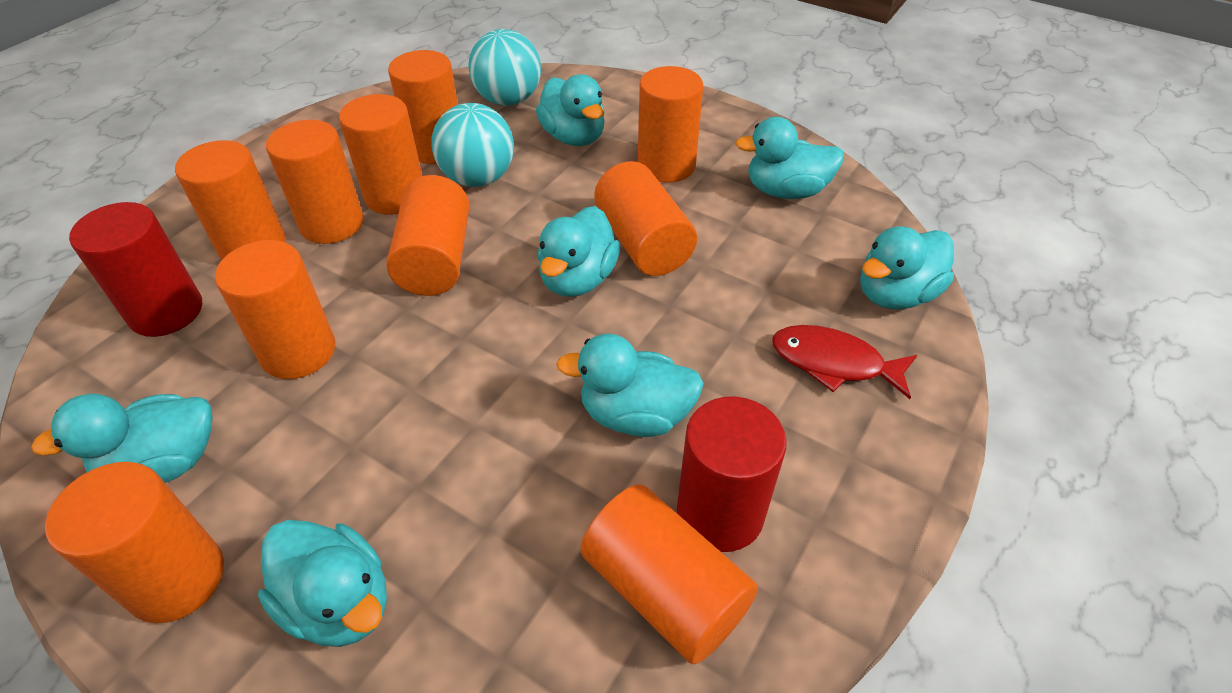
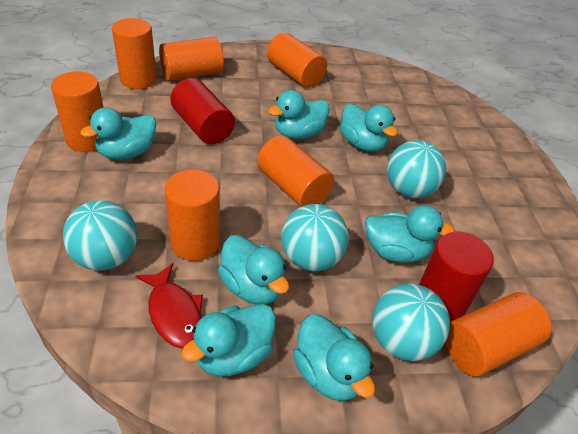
orange cylinder: [45,462,224,623] [175,140,286,260] [215,240,336,379] [266,120,364,244] [339,94,422,215] [387,175,469,296] [388,50,458,164] [581,485,758,664] [594,161,697,276] [638,66,703,183] = 10 -> [51,71,104,152] [112,18,157,89] [159,37,224,81] [164,170,220,261] [257,135,334,207] [267,33,327,88] [445,292,552,376] = 7
turquoise ball: [431,103,514,187] [468,29,541,106] = 2 -> [63,200,137,271] [281,204,349,271] [372,284,450,361] [387,140,446,198] = 4

